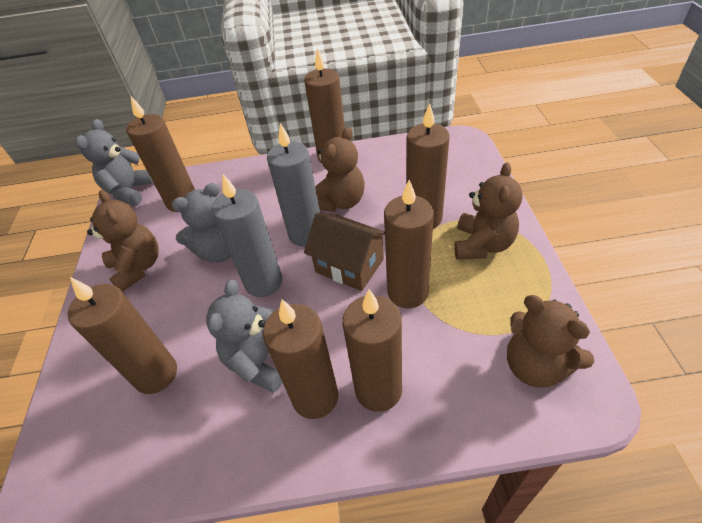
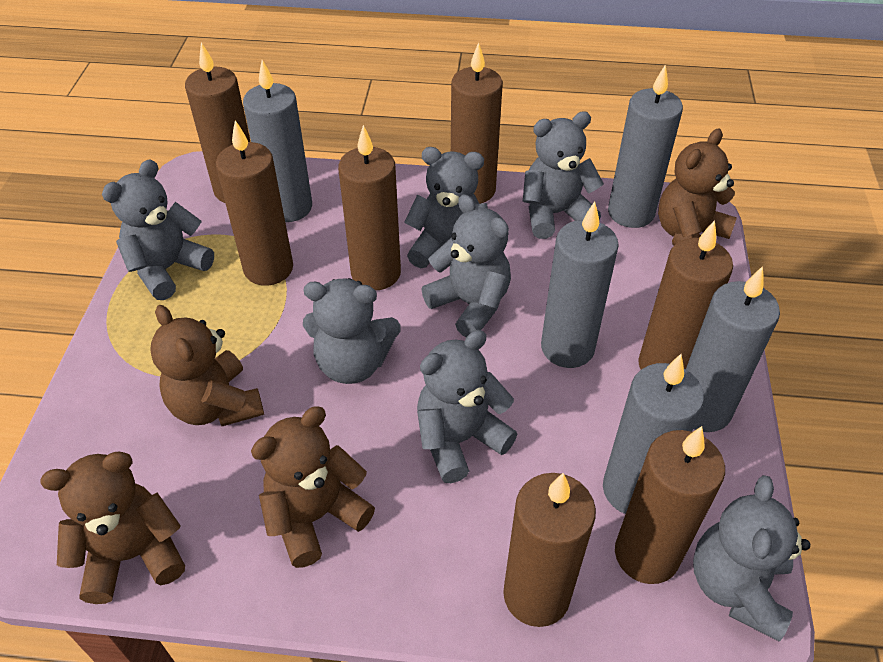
brown house: [304,212,385,291] = 1 -> none = 0
grey candle: [212,174,282,297] [267,123,320,247] = 2 -> [243,60,312,222] [541,202,619,368] [603,354,704,514] [608,64,683,228] [686,266,780,432] = 5
grey teddy bear: [76,119,153,206] [172,183,231,262] [206,279,282,393] = 3 -> [102,159,214,300] [303,278,401,384] [404,147,488,268] [417,330,517,483] [421,194,511,337] [523,111,604,239] [693,475,811,641] = 7

